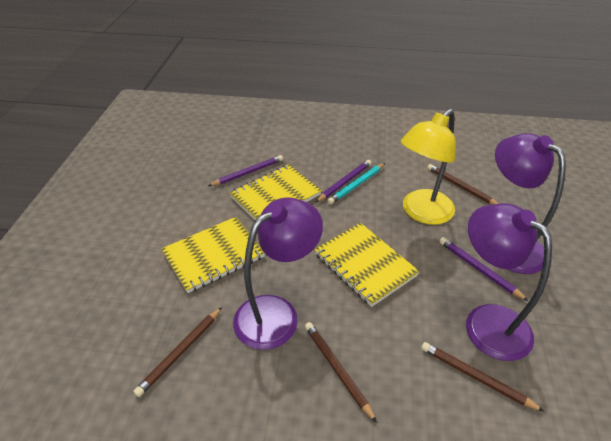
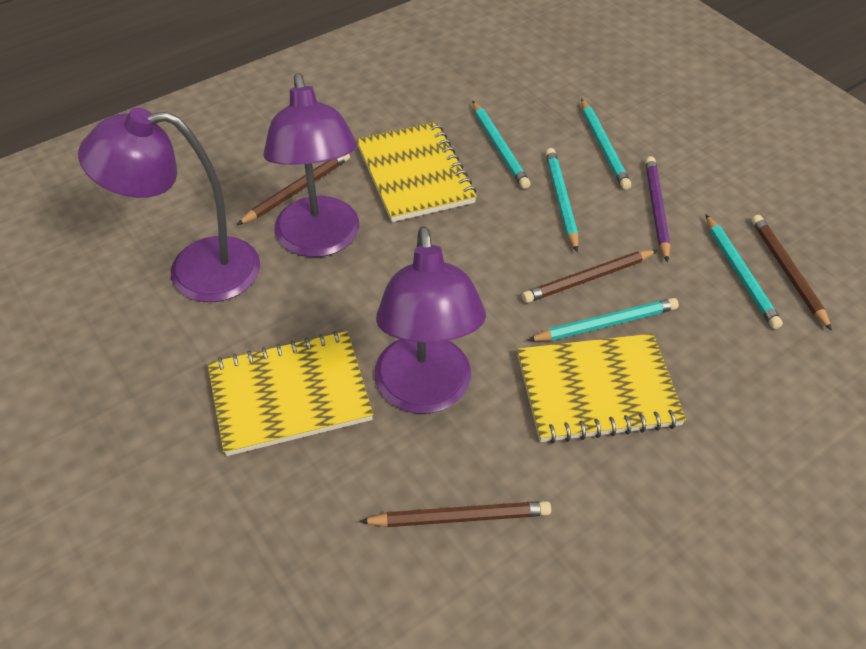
purple pencil: [208,155,283,186] [316,160,371,202] [439,237,528,301] = 3 -> [645,156,670,262] = 1
turquoise pencil: [327,163,385,204] = 1 -> [472,101,530,189] [527,298,679,341] [545,148,578,252] [581,99,631,190] [706,215,783,329] = 5
yellow lamp: [401,109,456,225] = 1 -> none = 0

